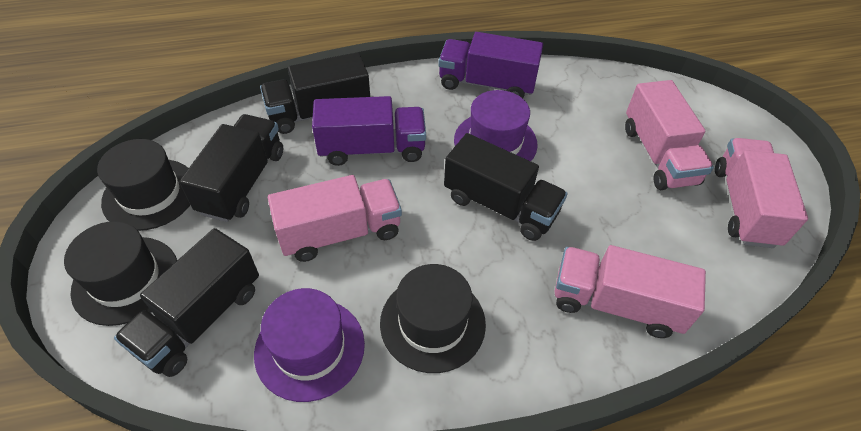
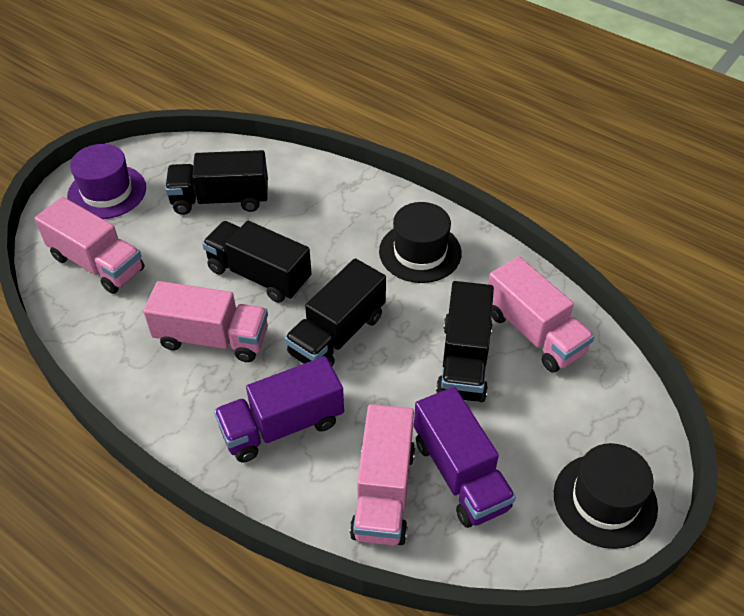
black hat: [64,221,177,326] [97,139,190,231] [380,264,486,373] = 3 -> [379,202,462,283] [554,443,658,549] = 2
purple hat: [254,288,365,402] [454,90,538,161] = 2 -> [67,144,146,219] = 1

